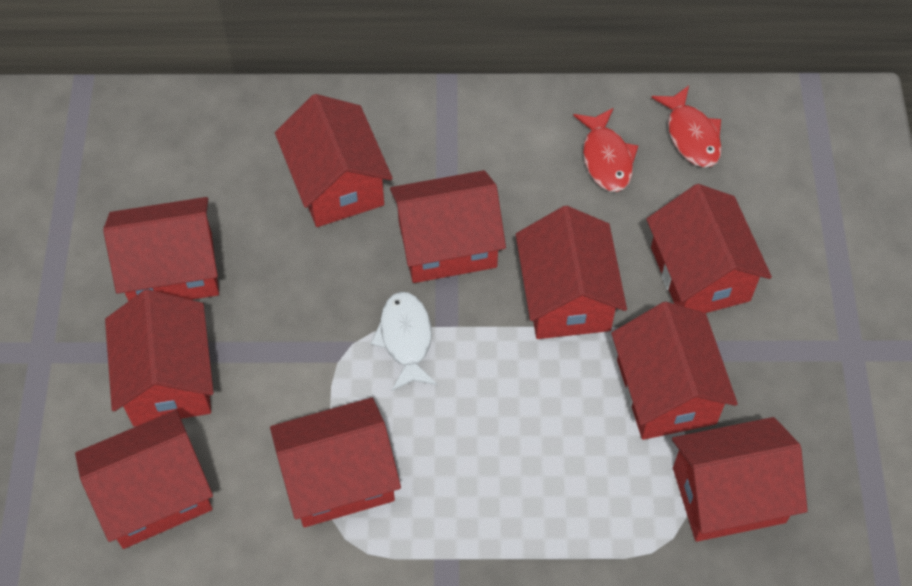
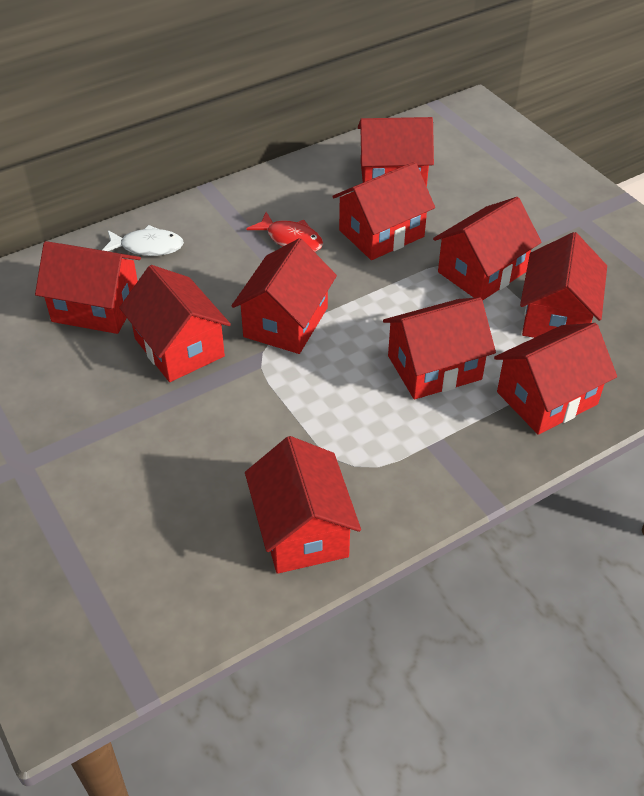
red fish: [573,108,638,192] [651,86,722,167] = 2 -> [246,212,323,252] = 1

